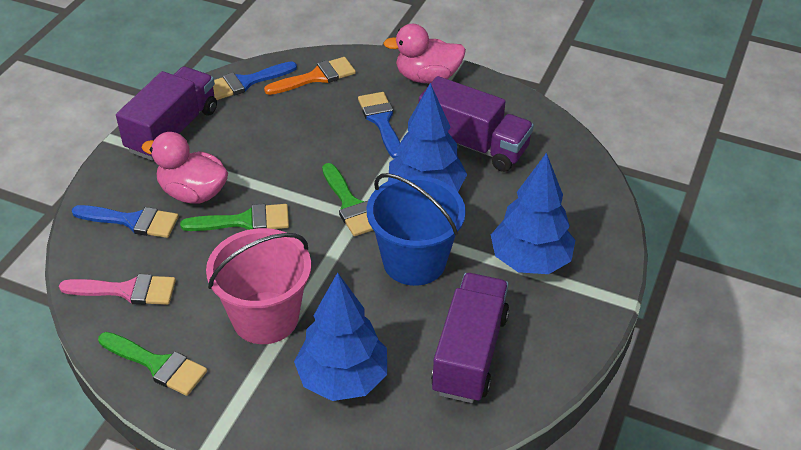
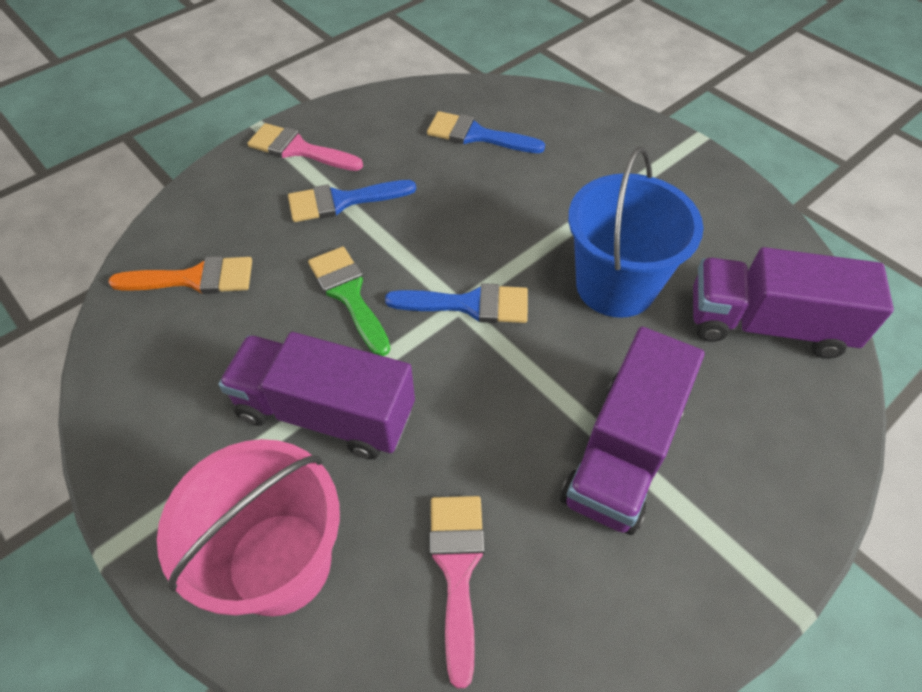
blue tree: [294,272,387,401] [388,83,467,192] [491,153,575,274] = 3 -> none = 0
green brush: [98,332,207,396] [180,204,289,231] [322,163,373,236] = 3 -> [308,247,391,356] = 1
pink brush: [59,274,176,305] = 1 -> [248,123,363,171] [430,496,485,688] = 2
pink duck: [141,132,228,203] [383,24,466,83] = 2 -> none = 0

